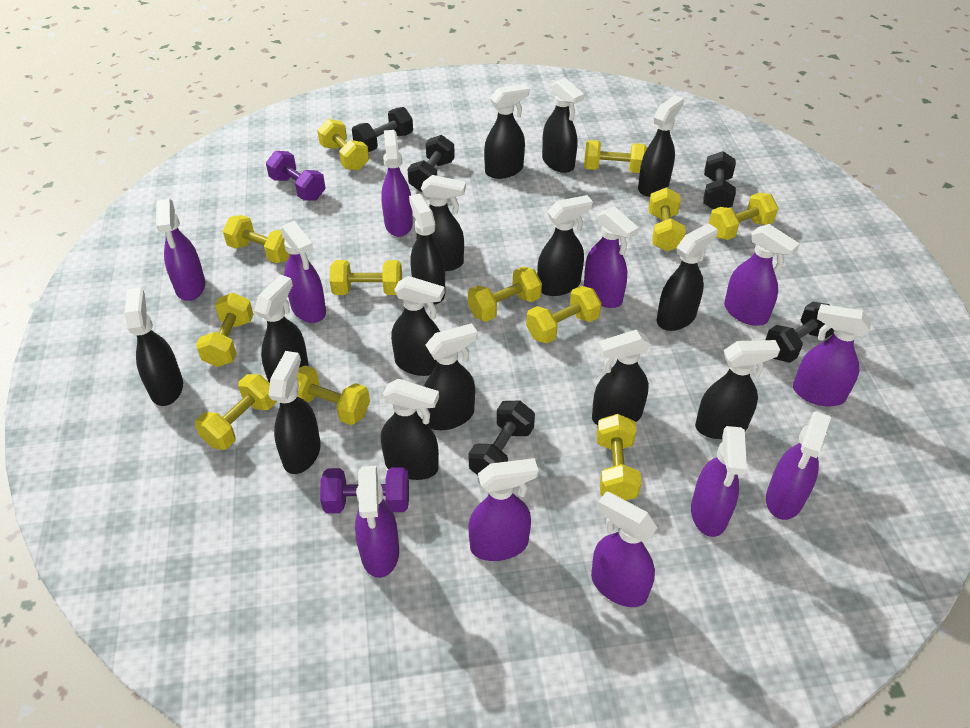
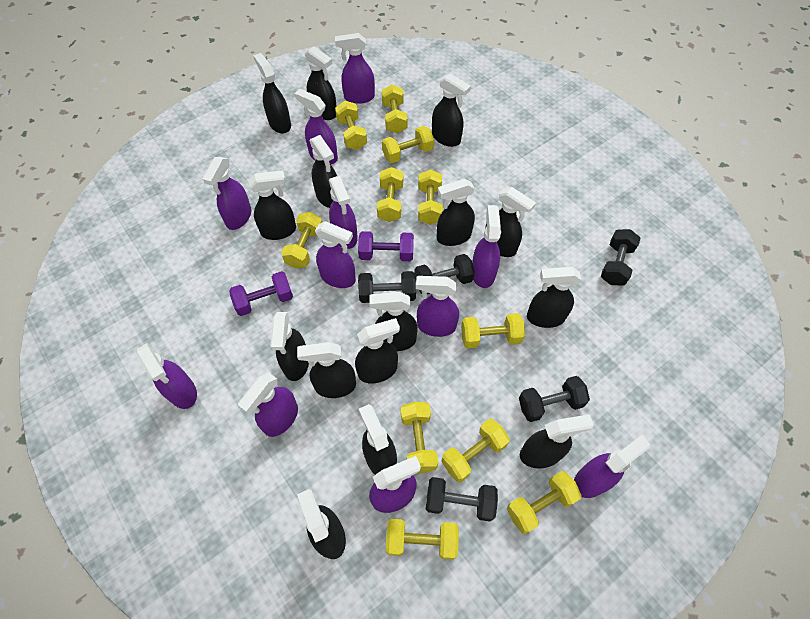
yellow dumbbell: [195,374,277,450] [196,293,254,367] [223,215,290,263] [297,365,370,425] [317,119,369,171] [330,260,402,295] [468,266,542,322] [526,286,601,344] [584,140,647,173] [596,414,642,500] [648,187,686,252] [709,193,778,240] = 12 -> [281,212,322,268] [335,101,367,150] [377,167,403,222] [382,85,407,133] [382,126,434,163] [386,519,459,560] [401,402,438,473] [418,169,443,225] [442,419,510,482] [461,313,525,349] [507,471,582,534] = 11

